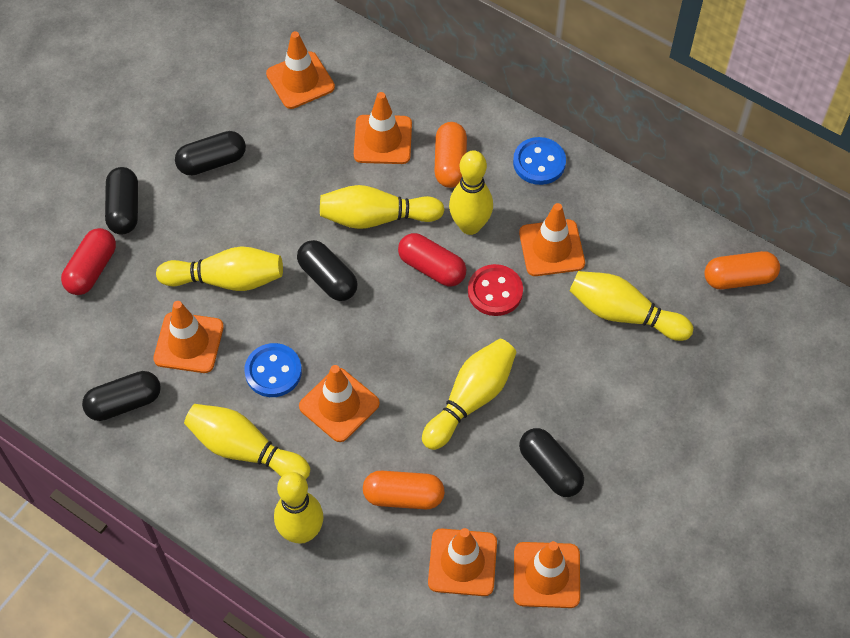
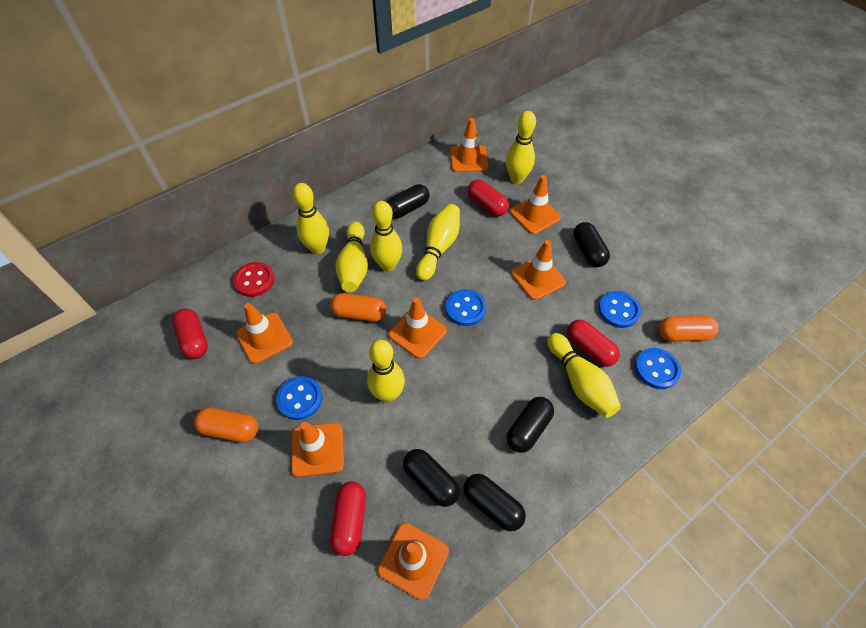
blue button: [244,343,302,397] [513,137,566,185] = 2 -> [276,376,323,420] [446,289,486,326] [598,291,641,328] [635,348,681,389] = 4
red capsule: [61,228,116,295] [398,233,467,287] = 2 -> [172,308,208,359] [330,481,366,556] [467,179,509,217] [567,320,620,367] = 4

